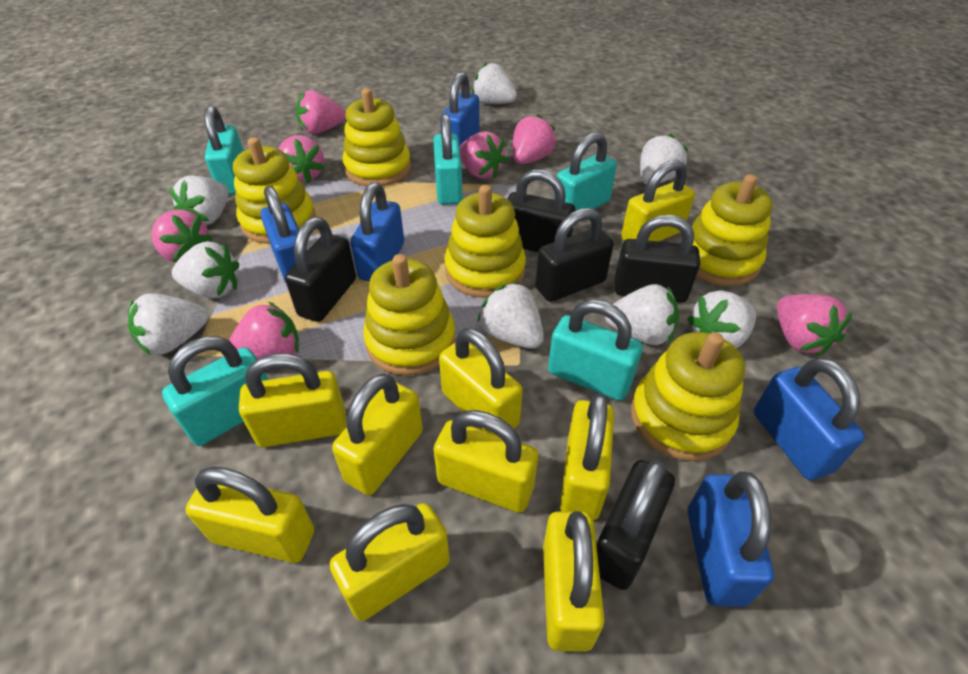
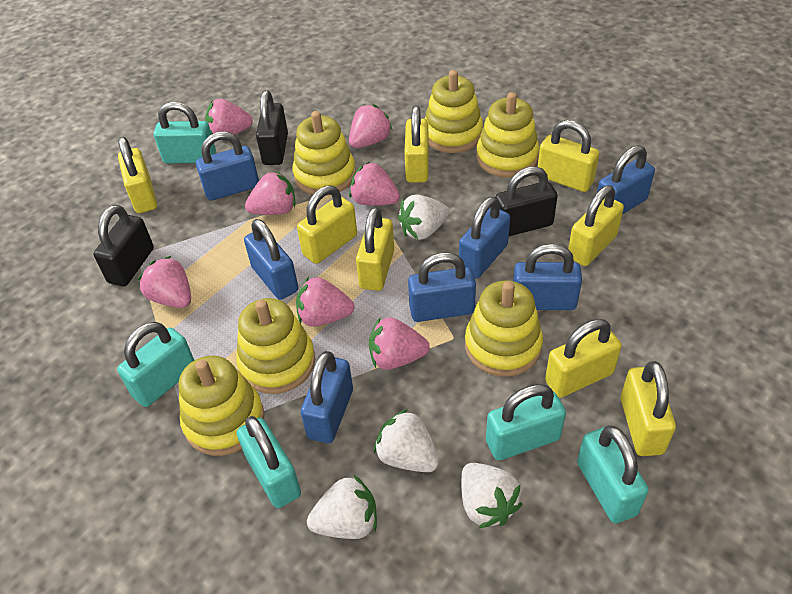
black padlock: [285,217,356,322] [507,169,576,252] [535,208,614,302] [596,459,675,590] [615,215,700,302] = 5 -> [93,205,154,286] [256,90,288,165] [495,166,558,236] = 3
blue padlock: [260,186,307,283] [350,182,404,281] [440,72,479,147] [688,471,774,607] [754,358,865,480] = 5 -> [196,131,259,201] [244,219,298,300] [300,351,353,443] [408,253,476,322] [459,196,510,278] [513,244,582,310] [597,145,655,214] = 7
white strawberry: [128,293,209,355] [170,176,229,225] [172,241,239,298] [472,62,517,104] [477,282,544,349] [605,284,679,345] [640,134,688,185] [687,290,756,348] = 8 -> [307,474,377,539] [374,409,439,472] [398,194,449,240] [461,463,522,528] = 4
yellow padlock: [185,467,314,563] [239,353,346,447] [330,503,450,621] [332,373,423,495] [433,410,538,513] [439,328,523,434] [543,511,605,652] [560,393,614,520] [621,160,695,242] = 9 -> [118,137,157,213] [297,185,357,264] [356,207,394,291] [404,106,429,183] [538,120,599,192] [545,319,622,398] [568,185,624,266] [621,361,676,456] = 8

